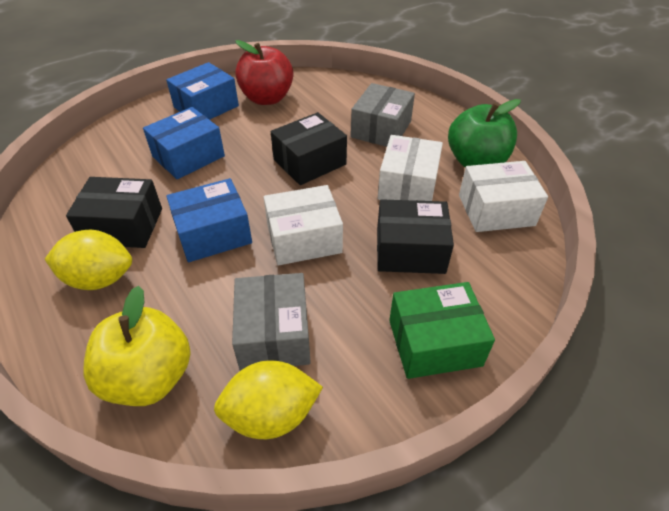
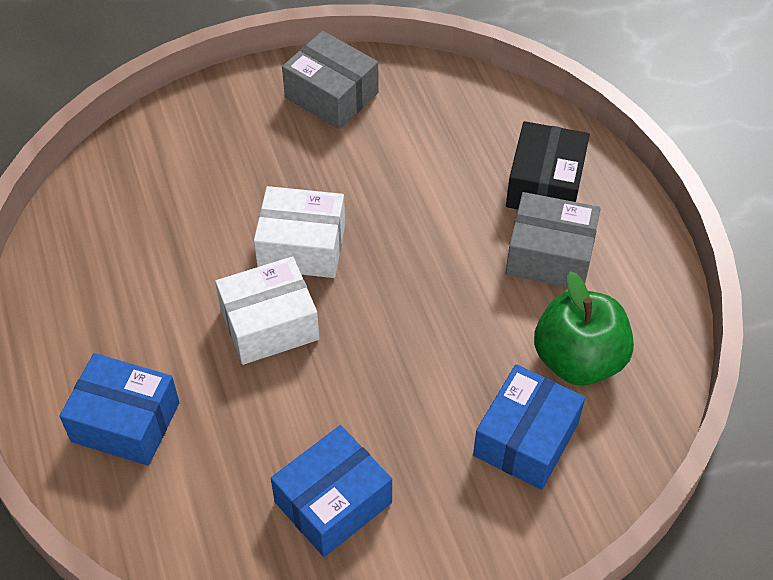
black box: [66,177,162,248] [271,112,347,185] [377,199,454,274] = 3 -> [506,121,590,209] = 1
green box: [389,282,495,379] = 1 -> none = 0
red apple: [235,40,293,105] = 1 -> none = 0
white box: [264,185,343,265] [378,135,443,201] [459,161,548,232] = 3 -> [215,256,320,365] [254,186,345,278] = 2
yellow apple: [84,286,191,406] = 1 -> none = 0
yellow lemon: [45,230,132,290] [214,360,323,439] = 2 -> none = 0

